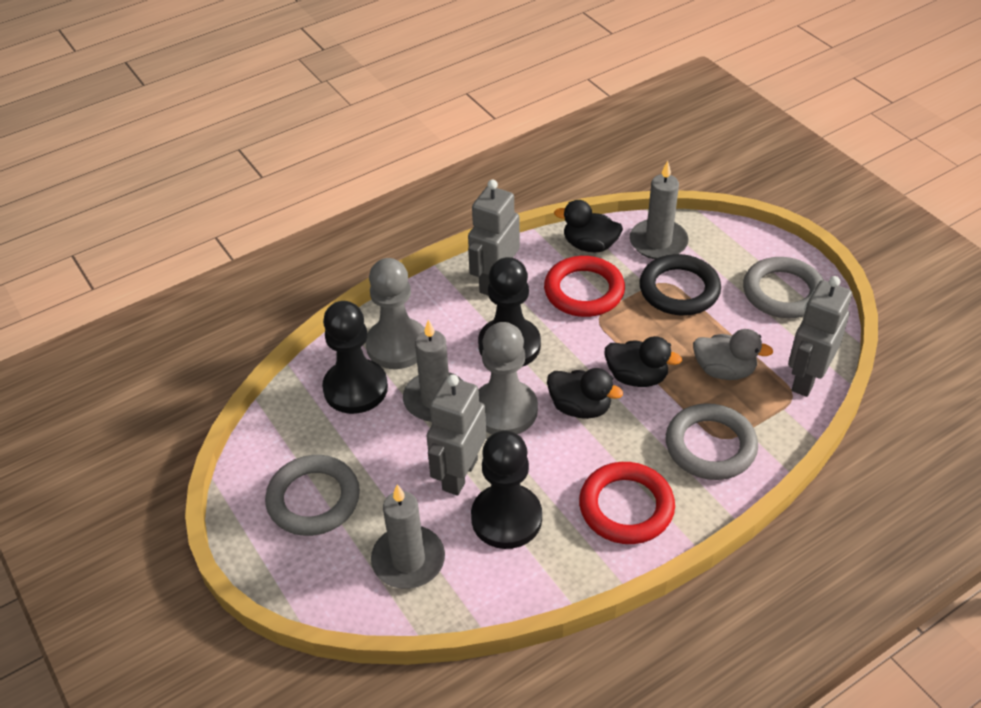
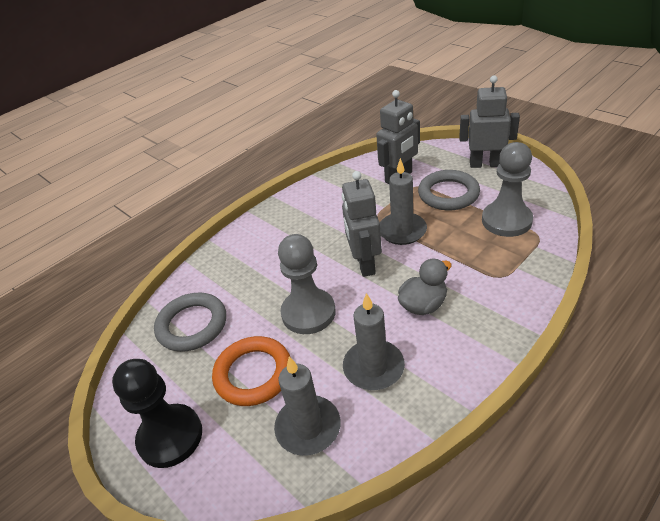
black duck: [547,368,623,419] [554,200,623,252] [604,336,682,387] = 3 -> none = 0
black pawn: [322,301,388,414] [471,431,542,549] [478,257,541,367] = 3 -> [112,359,202,468] = 1
black ring: [639,254,721,315] = 1 -> none = 0
grey ring: [265,455,360,536] [666,403,758,480] [743,257,824,318] = 3 -> [154,292,226,352] [418,170,480,210] = 2
orange ring: none = 0 -> [212,336,291,406] = 1
red ring: [544,256,625,317] [579,462,675,544] = 2 -> none = 0

